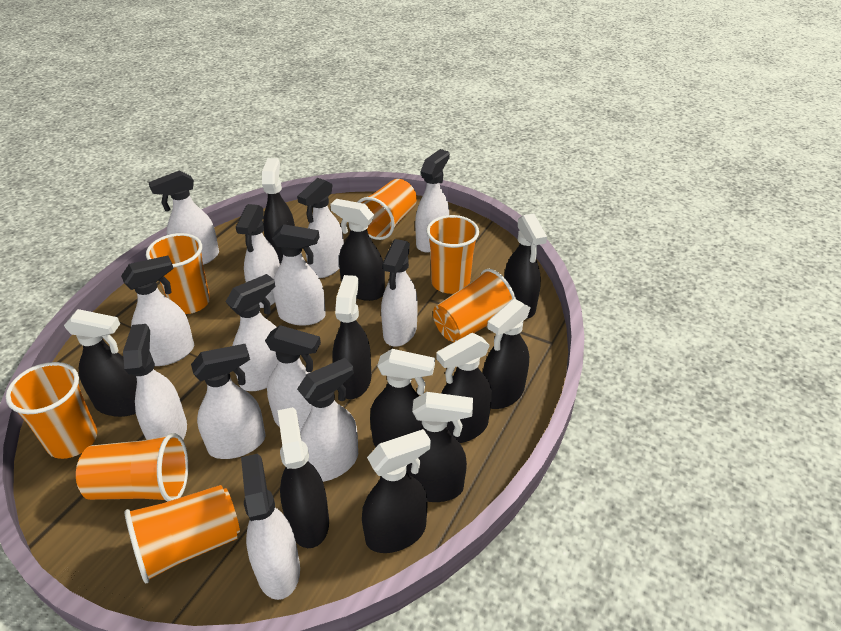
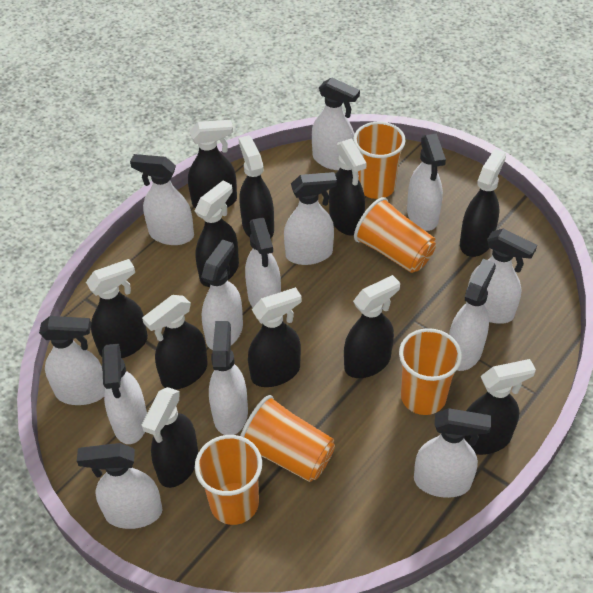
orange cup: [6,362,97,459] [76,433,188,502] [125,485,240,583] [146,233,210,314] [358,179,417,240] [426,215,479,294] [433,269,516,343] = 7 -> [195,435,262,525] [240,395,335,482] [353,122,406,199] [354,197,436,273] [399,328,462,415] = 5

